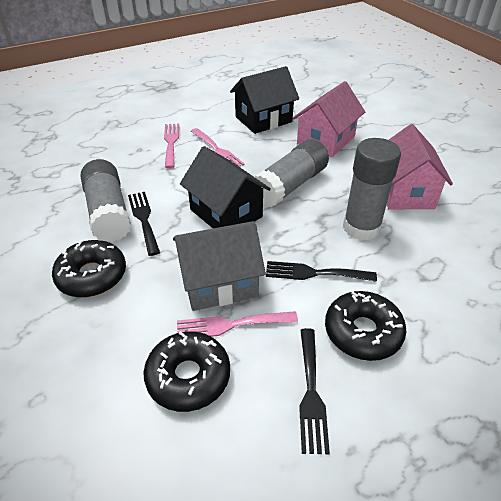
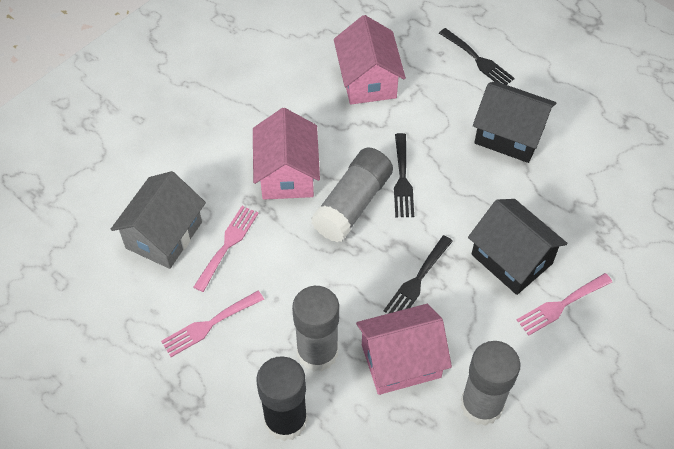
black donut: [52,240,126,298] [143,331,230,412] [325,291,406,361] = 3 -> none = 0
black glue stick: none = 0 -> [256,356,308,441] = 1
pink house: [293,81,365,157] [387,124,453,209] = 2 -> [253,108,320,199] [334,15,406,105] [356,304,452,395] = 3

